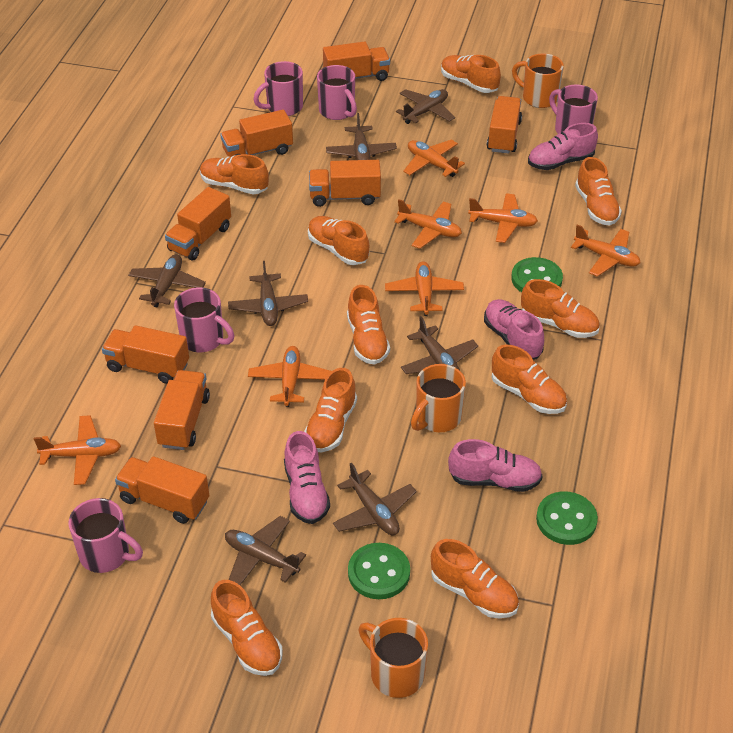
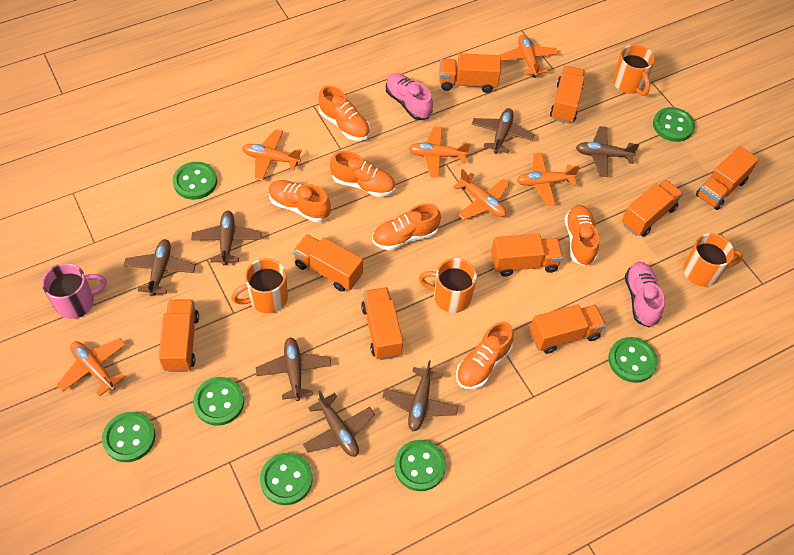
green button: [348,543,410,599] [511,257,563,292] [536,491,598,545] = 3 -> [102,412,156,462] [173,162,217,200] [193,377,244,426] [260,453,313,505] [394,440,446,491] [608,337,658,383] [653,107,695,142] = 7
orange mug: [358,618,428,698] [411,364,466,432] [512,54,564,108] = 3 -> [231,258,288,313] [419,258,477,313] [613,44,655,96] [683,233,743,287] = 4
orange plane: [34,415,121,485] [248,346,331,407] [385,261,464,316] [394,199,462,249] [403,140,465,177] [468,193,538,243] [571,225,641,277] = 7 -> [57,338,126,397] [242,129,302,181] [408,126,470,178] [453,169,509,220] [500,35,558,78] [517,153,580,206] = 6
orange shoe: [200,154,269,195] [211,580,282,676] [304,368,357,452] [308,216,369,265] [347,285,390,365] [431,539,519,618] [441,55,501,93] [492,345,567,414] [521,279,600,338] [575,157,622,226] = 10 -> [268,180,331,222] [318,86,370,141] [330,151,395,197] [372,204,441,251] [456,322,514,389] [565,205,599,266] = 6
orange truck: [102,325,189,384] [115,456,209,524] [154,370,210,450] [165,187,231,260] [220,110,293,157] [309,160,381,207] [323,41,390,81] [487,96,522,154] = 8 -> [159,300,199,372] [293,234,363,291] [361,287,403,360] [439,53,501,93] [491,234,563,277] [530,304,606,354] [550,66,585,124] [622,180,683,237] [696,146,759,210] = 9
pink mug: [69,498,143,573] [174,287,234,352] [254,61,303,116] [317,65,357,120] [549,84,598,134] = 5 -> [42,263,107,319] = 1
pink shoe: [284,431,330,524] [448,439,543,492] [484,299,544,359] [528,123,598,170] = 4 -> [386,73,433,120] [625,262,665,327] = 2

